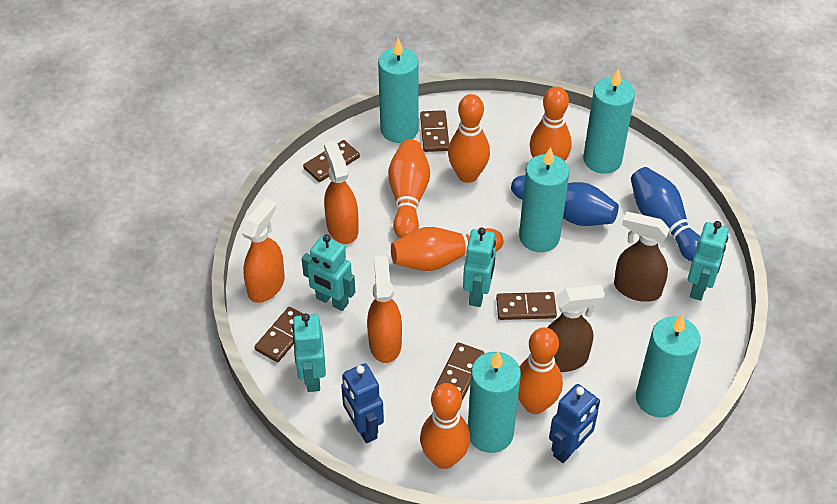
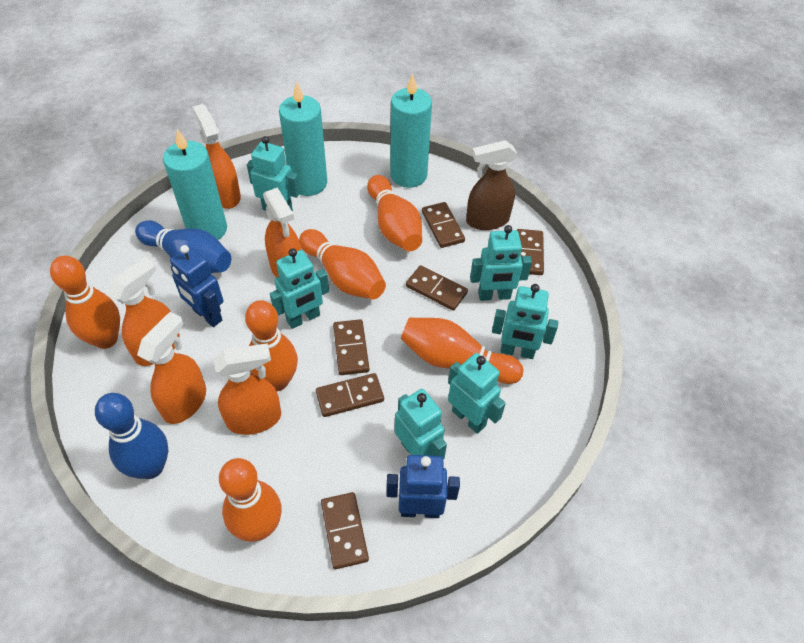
brown domino: [255,307,303,362] [303,140,360,182] [420,110,449,152] [435,342,484,400] [496,292,557,320] = 5 -> [316,373,384,417] [321,492,369,569] [333,319,369,375] [406,265,468,311] [422,202,465,248] [517,229,544,275] = 6
brown spray bottle: [547,285,605,372] [614,212,670,302] = 2 -> [466,140,517,230] = 1
orange spray bottle: [242,199,285,303] [324,141,359,244] [367,256,402,363] = 3 -> [107,257,180,366] [137,312,206,424] [193,104,241,209] [214,343,281,435] [263,187,302,278] = 5
turquoise candle: [378,38,419,143] [468,351,521,453] [519,147,569,252] [583,68,635,174] [636,314,701,417] = 5 -> [163,129,227,240] [279,81,327,196] [390,74,432,188] = 3
turquoise robot: [292,313,326,392] [302,235,355,311] [463,227,496,307] [687,221,729,301] = 4 -> [247,136,300,211] [270,248,329,329] [395,389,447,459] [448,353,506,434] [470,225,532,301] [492,284,558,359] = 6

